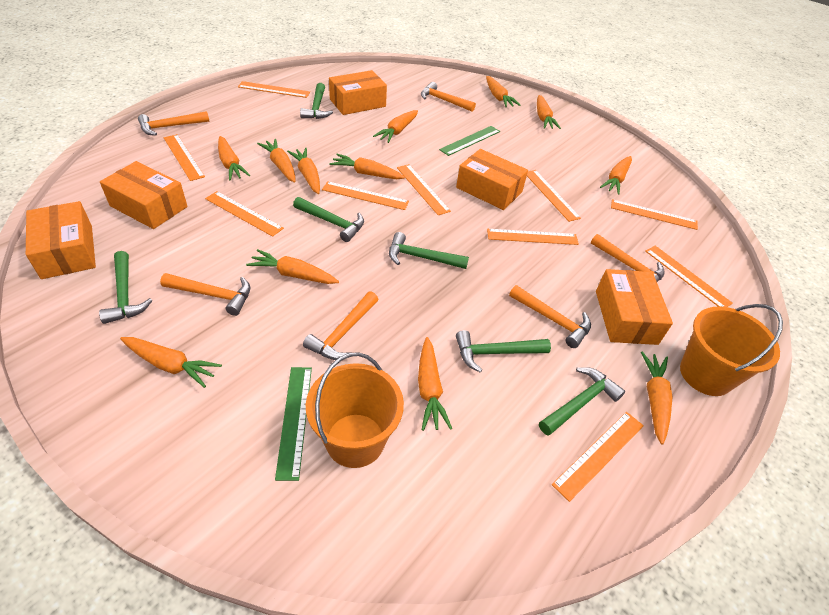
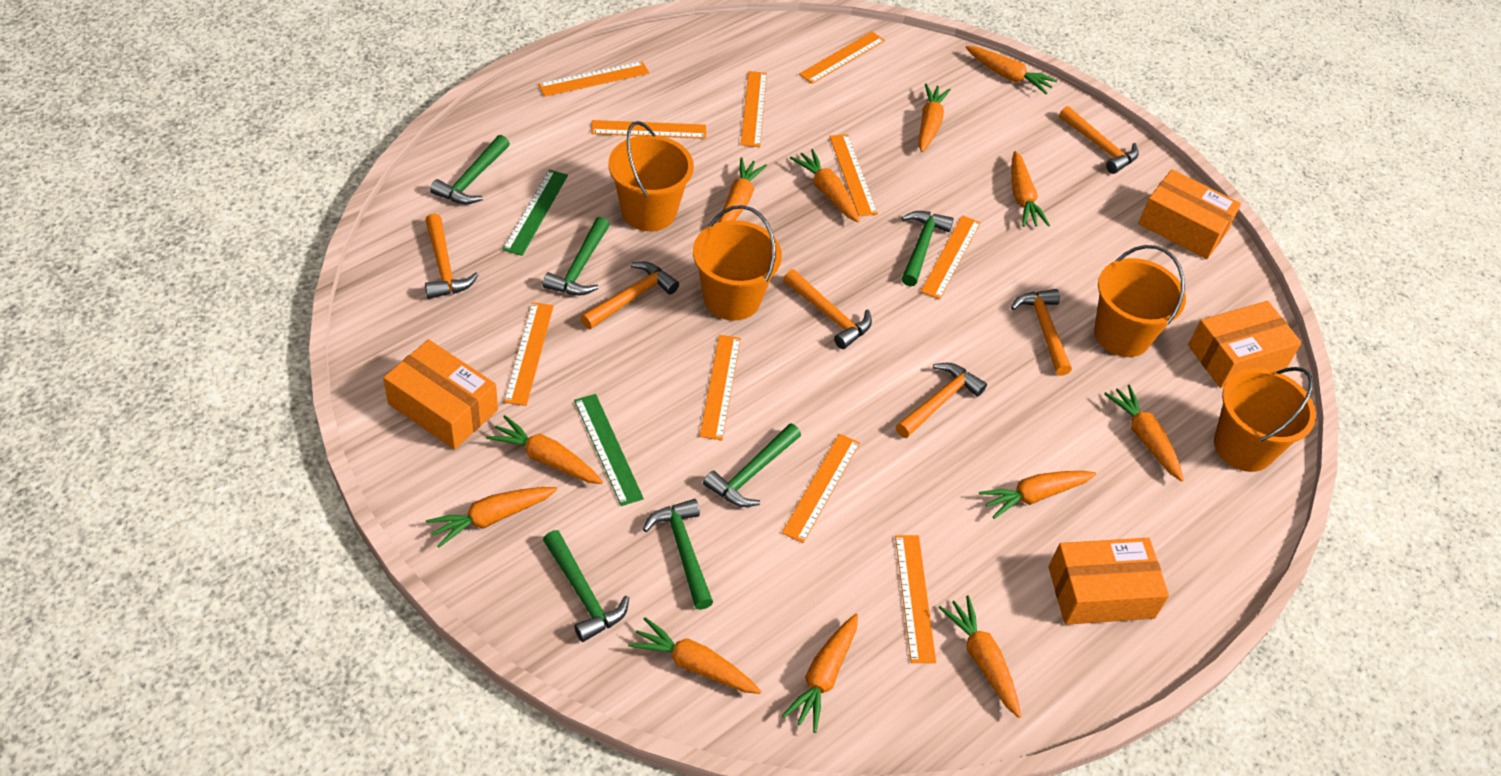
orange box: [26,201,96,279] [100,161,188,229] [329,70,387,115] [456,149,528,210] [596,269,673,345] = 5 -> [383,339,498,449] [1048,538,1169,625] [1138,169,1241,259] [1188,301,1302,388] = 4
orange bucket: [306,352,404,468] [680,304,783,396] = 2 -> [608,121,694,231] [693,205,782,321] [1094,245,1186,357] [1214,367,1316,472] = 4

